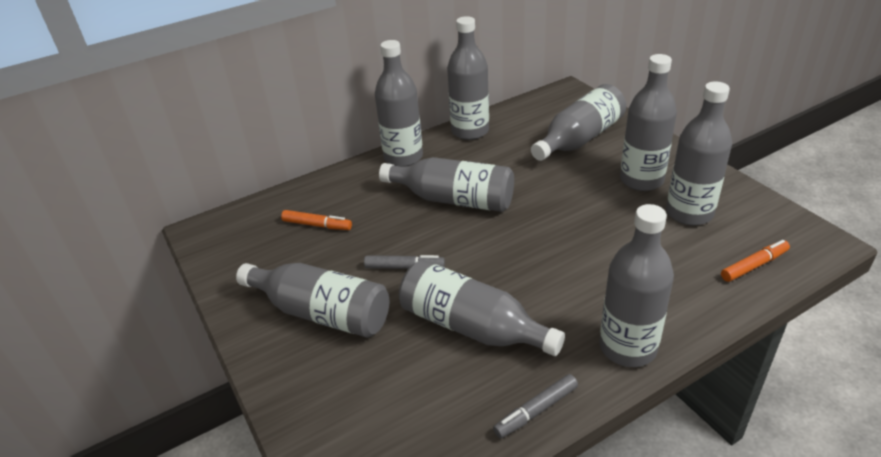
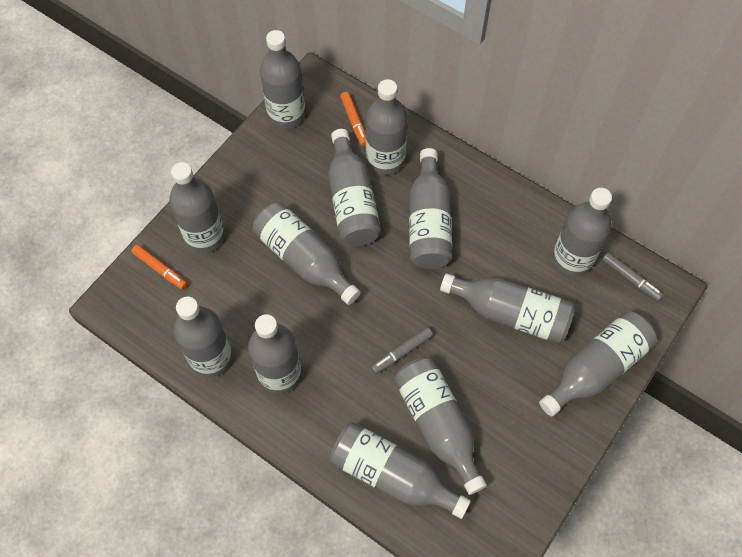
grey bottle: [236,263,389,338] [375,40,423,167] [379,157,514,212] [399,260,565,356] [447,16,489,140] [531,84,626,161] [599,204,674,367] [620,54,677,191] [666,82,732,226] = 9 -> [169,162,225,253] [174,297,233,377] [248,314,301,394] [253,202,361,305] [260,30,306,129] [328,129,381,246] [330,422,471,519] [366,79,408,175] [394,357,487,495] [409,148,452,269] [440,273,575,344] [539,311,657,417] [552,188,612,277] = 13

